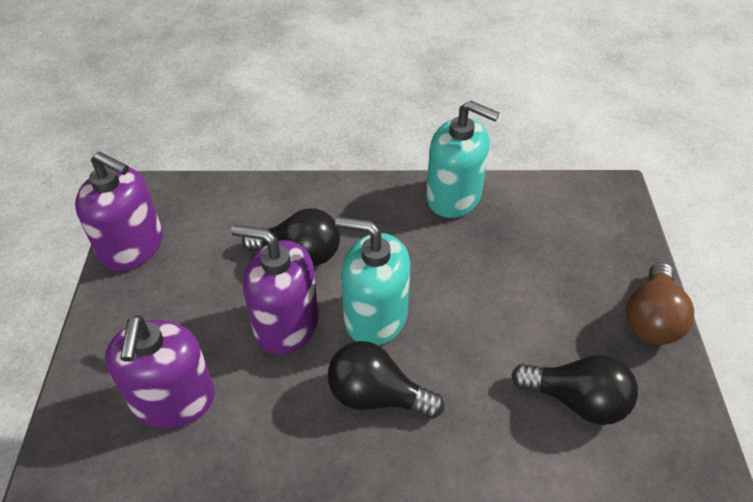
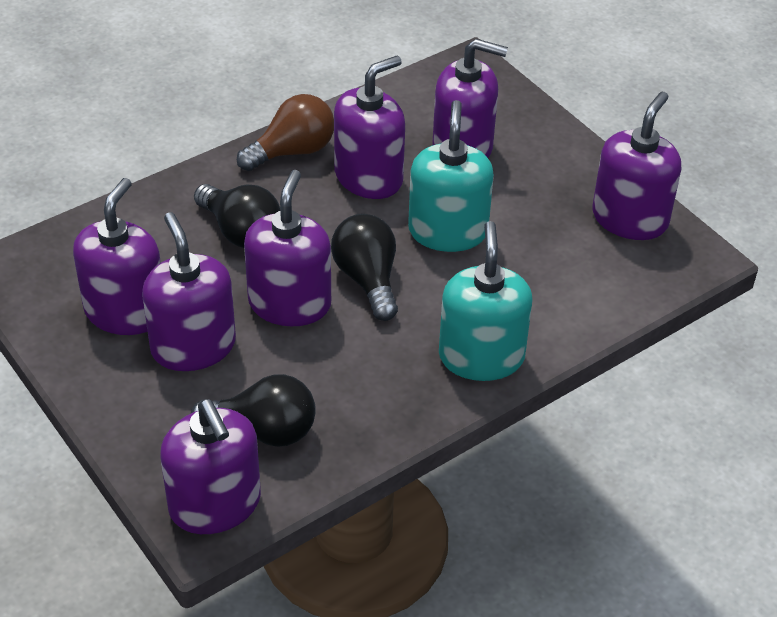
purple soap dispenser: [75,152,163,271] [105,315,215,428] [231,225,319,355] = 3 -> [73,178,161,335] [142,212,236,371] [160,399,261,534] [244,170,331,326] [334,56,405,199] [432,39,508,158] [593,92,681,240] = 7

